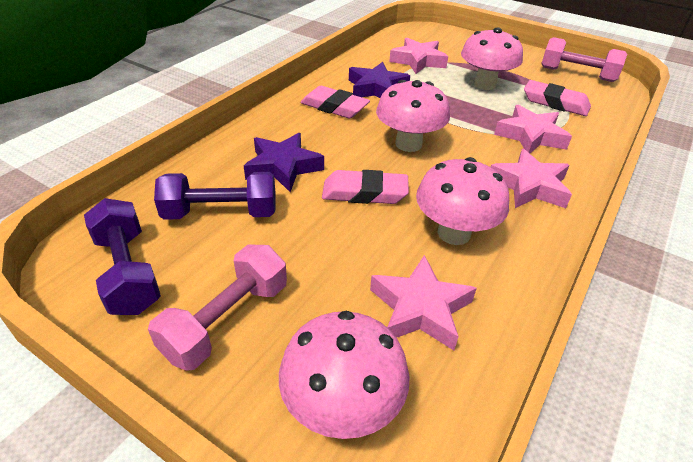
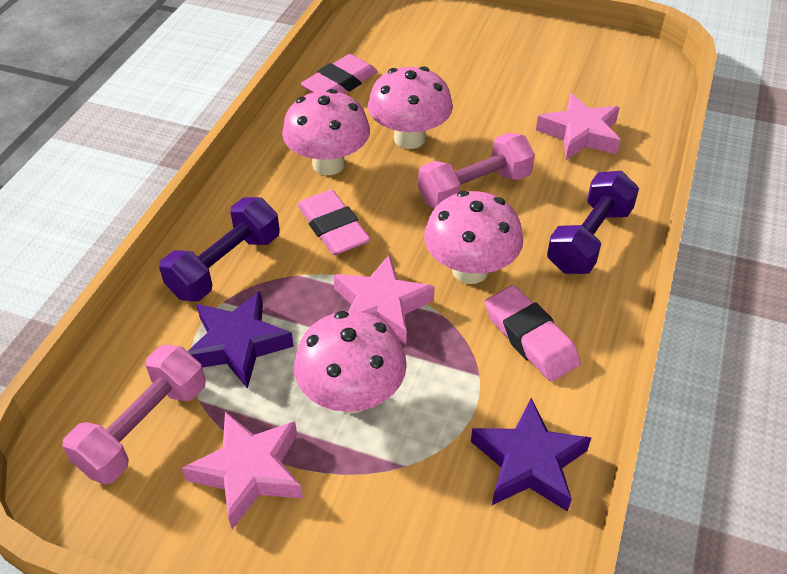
pink star: [370,255,477,350] [389,38,448,74] [491,149,572,208] [494,105,572,153] = 4 -> [182,412,303,529] [333,254,435,344] [536,93,621,160] = 3

